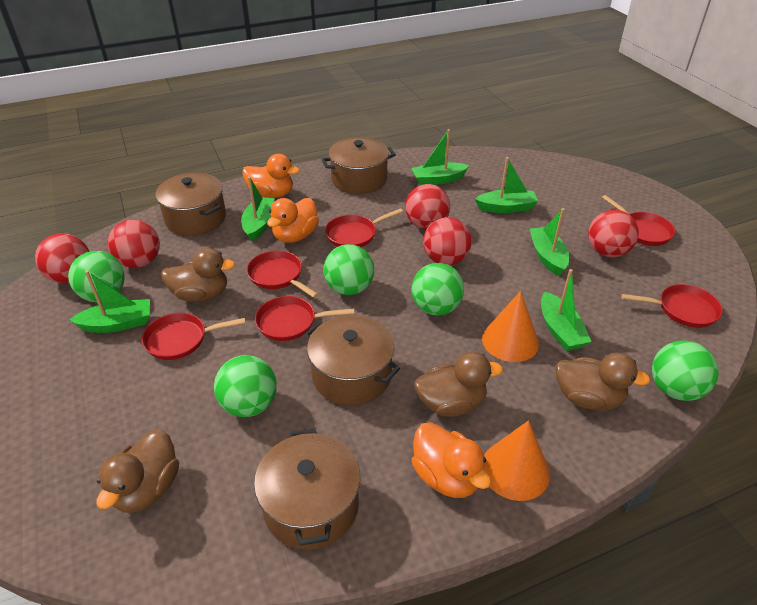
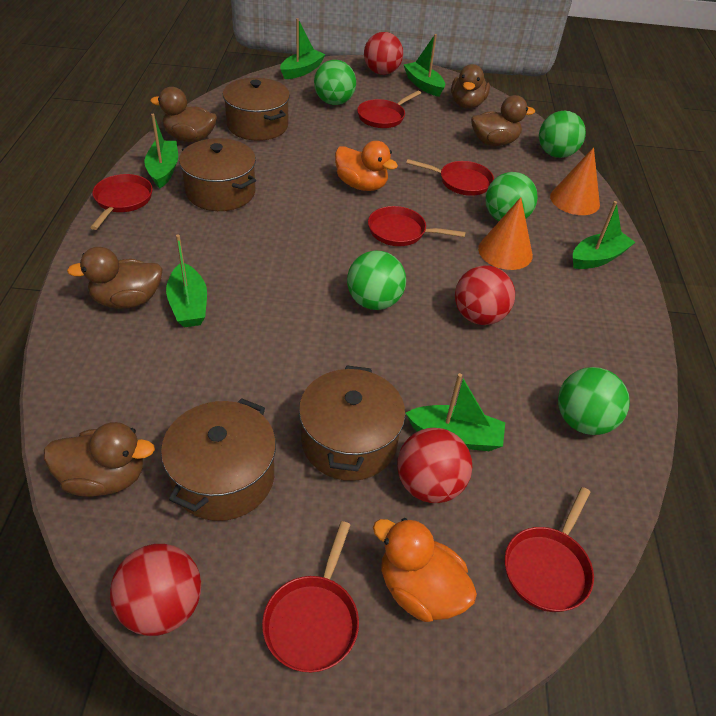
brown duck: [96,429,179,513] [161,248,235,302] [414,352,503,417] [555,353,651,410] = 4 -> [44,422,155,497] [67,247,163,309] [150,87,217,142] [451,64,490,109] [471,95,535,146] = 5
orange duck: [242,154,300,198] [267,198,319,243] [411,422,491,498] = 3 -> [335,141,398,191] [373,518,477,622] = 2
red ball: [35,233,89,283] [108,219,160,268] [405,184,450,229] [423,217,472,265] [588,210,639,257] = 5 -> [110,544,201,636] [364,32,403,75] [397,428,472,503] [455,266,515,325] = 4

